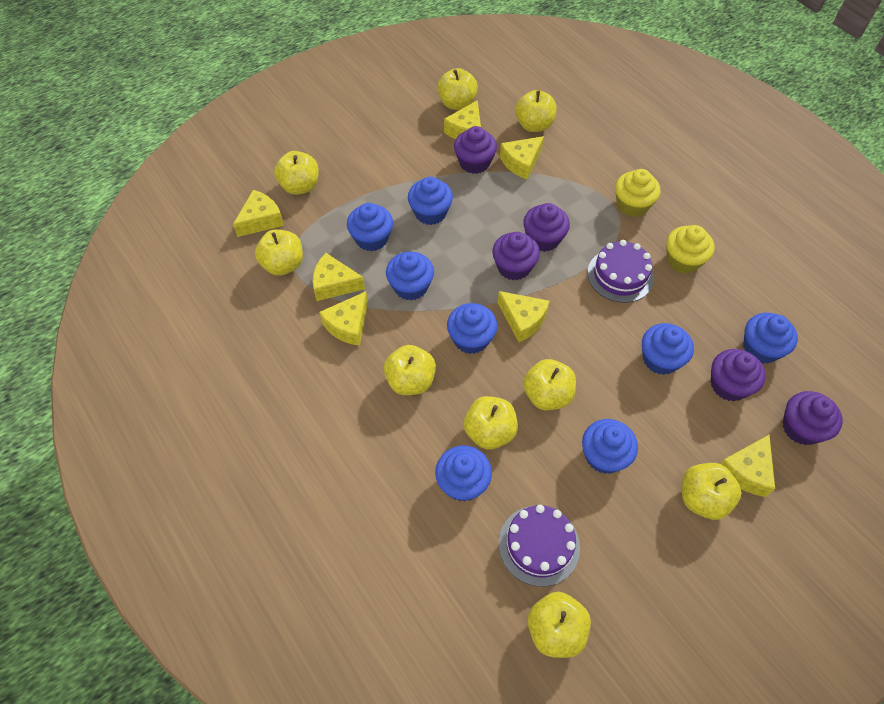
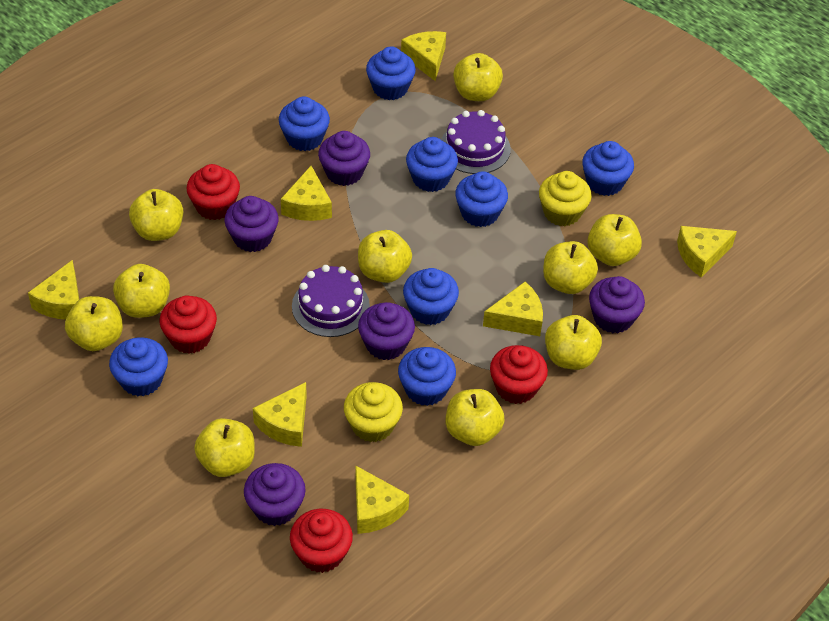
red cupcake: none = 0 -> [160,296,217,354] [186,164,240,220] [290,509,353,573] [490,345,548,404] = 4
yellow apple: [255,230,303,276] [274,151,319,195] [384,345,436,395] [437,68,478,110] [463,396,518,450] [515,90,557,132] [523,359,576,410] [527,592,591,658] [682,463,741,520] = 9 -> [65,296,123,351] [113,264,170,318] [129,189,183,241] [194,418,255,477] [358,230,412,283] [446,389,504,446] [453,53,503,101] [543,241,598,294] [545,315,602,370] [587,214,642,266] = 10

